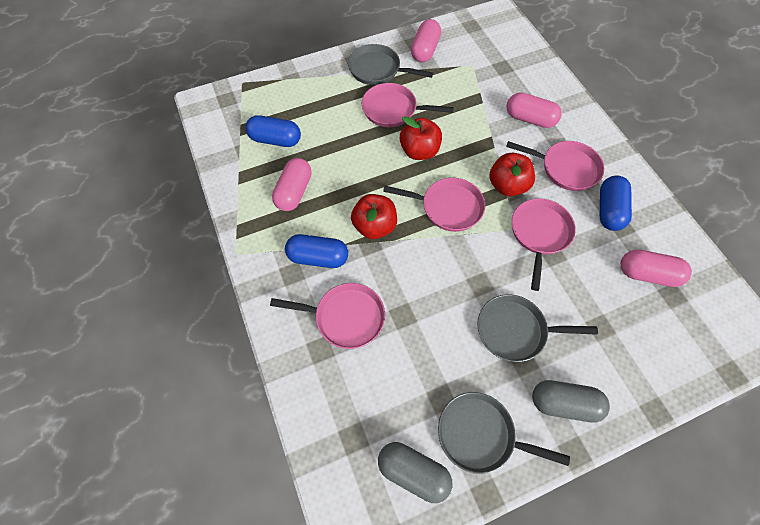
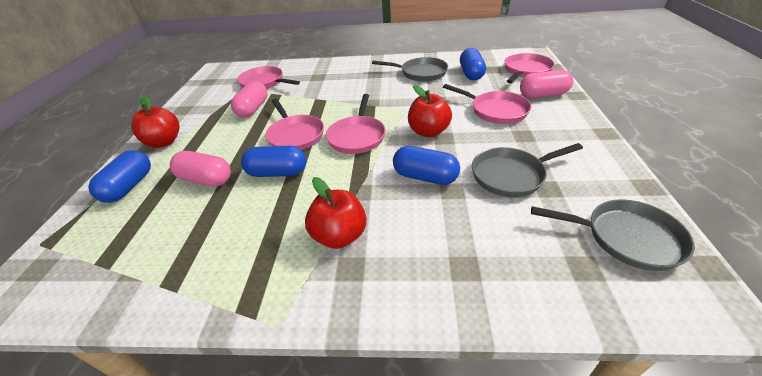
blue capsule: [245,115,301,147] [285,234,348,268] [600,175,632,231] = 3 -> [88,150,151,203] [241,146,306,177] [393,146,460,185] [460,48,486,80] = 4
grey capsule: [378,442,452,503] [532,380,610,423] = 2 -> none = 0
pink capsule: [272,158,312,211] [411,19,441,62] [507,92,562,128] [621,250,692,287] = 4 -> [170,151,231,187] [231,81,268,118] [520,70,573,98] = 3

